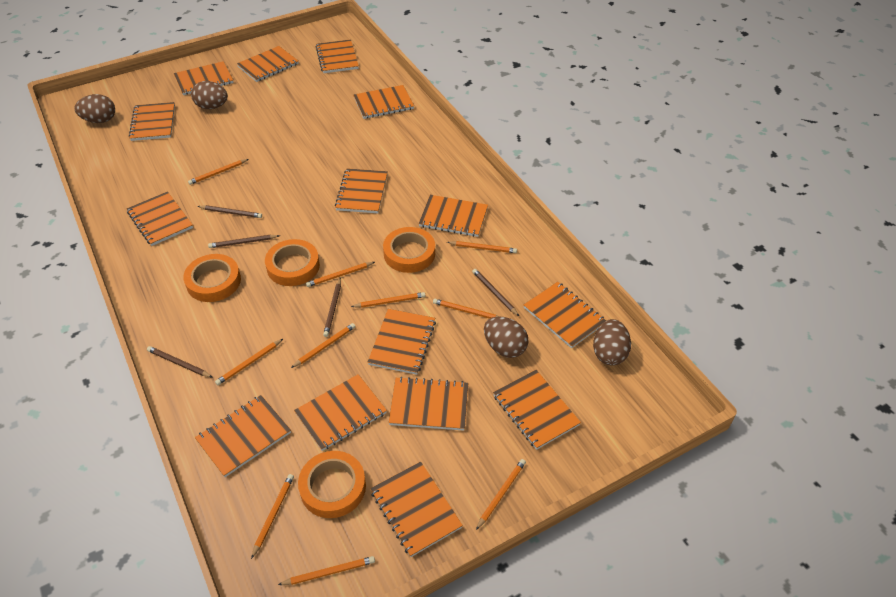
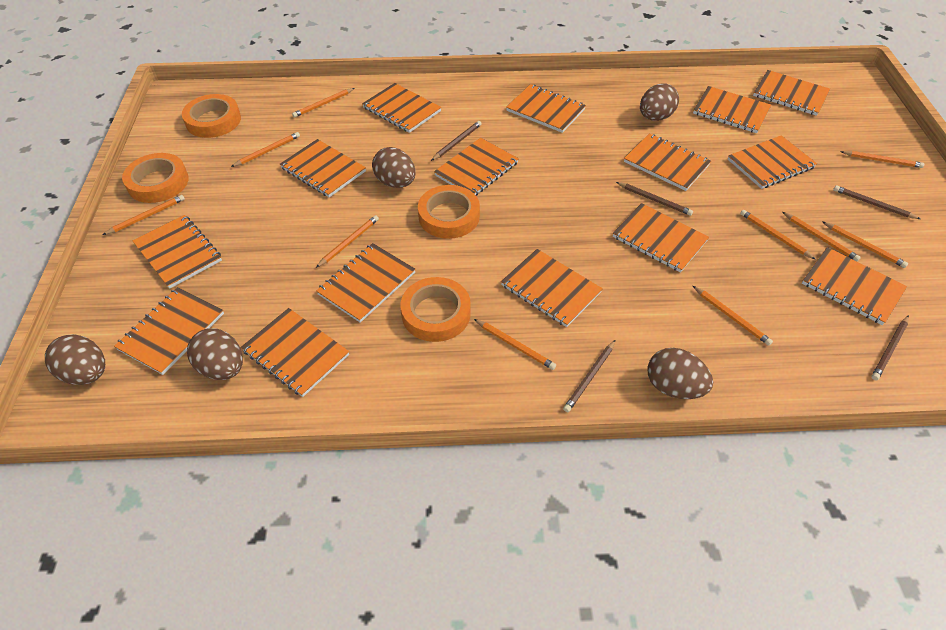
brown egg: [74,94,115,123] [191,81,228,109] [484,316,529,358] [593,319,631,366] = 4 -> [45,334,105,385] [187,328,243,380] [372,147,416,188] [640,83,679,121] [647,348,713,399] = 5

